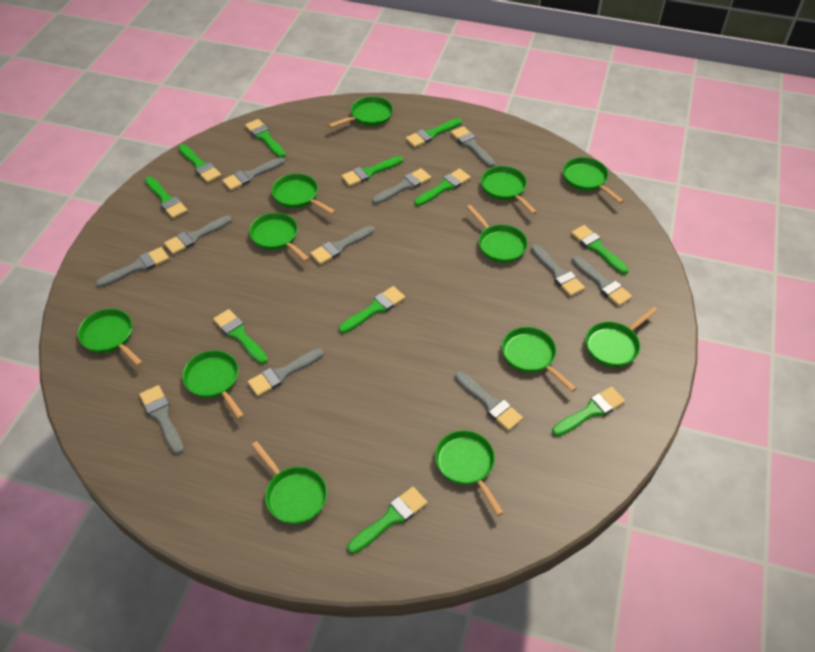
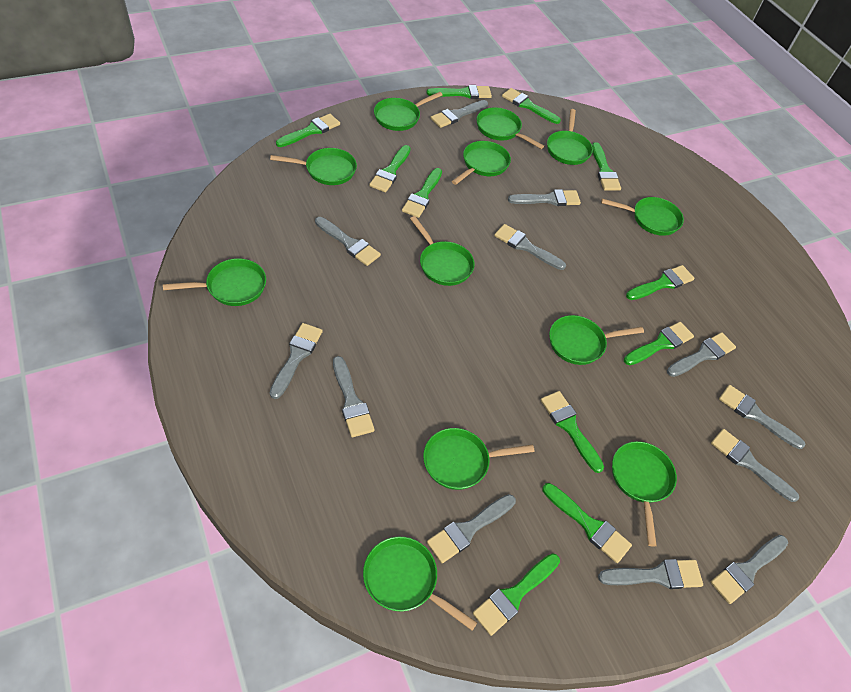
grey brush: [96,247,169,287] [139,385,184,454] [164,216,232,255] [222,157,285,191] [248,348,324,396] [310,226,375,265] [372,168,431,204] [451,126,495,167] [455,371,523,431] [531,244,585,296] [571,256,632,306] = 11 -> [270,323,323,399] [315,217,381,266] [333,356,375,437] [427,494,516,563] [431,100,488,128] [494,224,566,270] [508,189,581,206] [598,559,703,589] [667,332,736,377] [711,429,799,502] [711,535,788,604] [719,385,806,449] = 12

